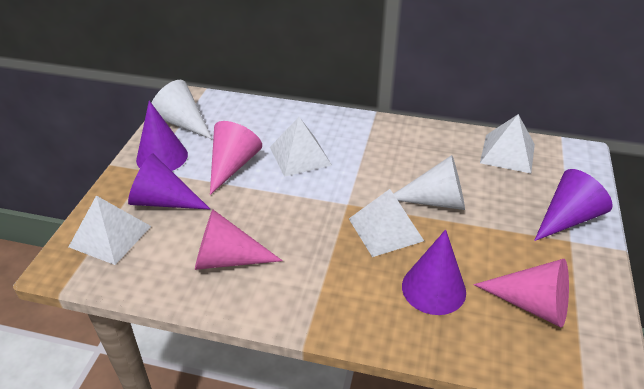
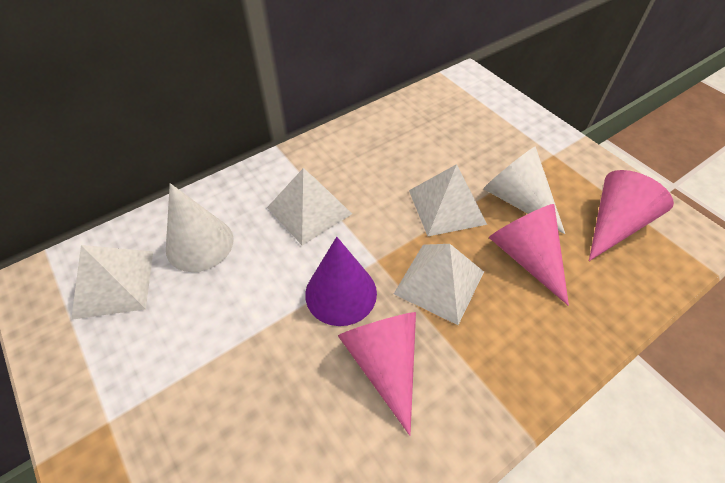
purple cone: [128,154,211,210] [136,101,188,171] [402,229,466,315] [534,169,613,241] = 4 -> [305,237,377,326] = 1

